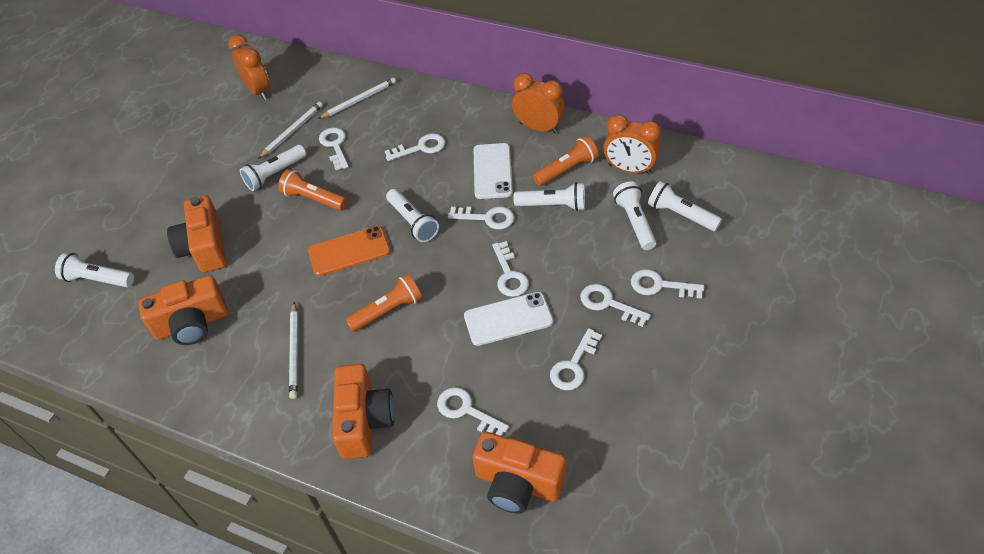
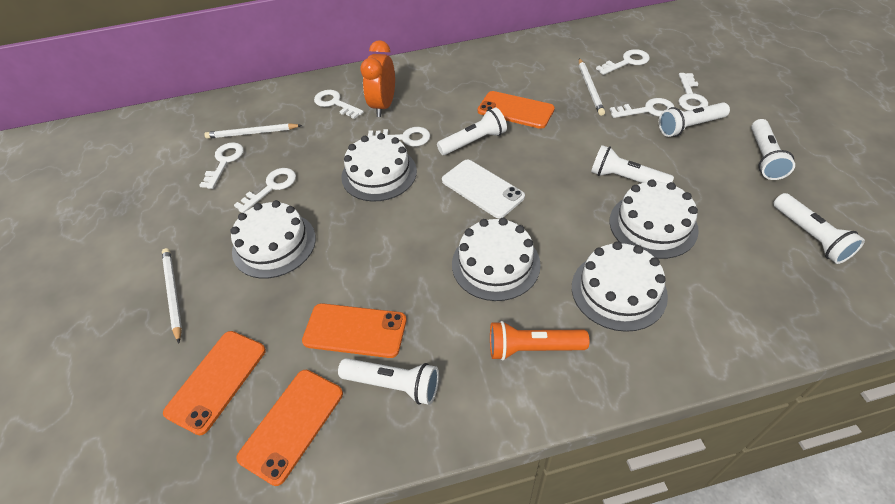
orange camera: [138,275,228,345] [167,195,226,273] [332,364,395,459] [473,432,566,514] = 4 -> none = 0
orange clock: [228,35,270,100] [512,73,565,133] [603,114,661,174] = 3 -> [360,40,395,117] = 1
orange flashlight: [278,169,347,211] [345,274,422,332] [533,136,599,186] = 3 -> [490,321,589,360] = 1
orange phone: [308,226,390,276] = 1 -> [163,331,266,435] [236,370,343,486] [302,303,407,358] [477,91,555,129] = 4
white cake: none = 0 -> [230,200,316,279] [341,133,417,201] [452,218,541,301] [572,241,668,332] [609,179,699,259] = 5
white key: [319,127,349,170] [385,133,445,161] [437,387,509,436] [448,206,514,230] [492,241,529,297] [550,328,602,390] [580,284,651,327] [631,269,704,299] = 8 -> [199,142,244,189] [234,168,296,213] [314,90,364,119] [367,127,430,147] [596,49,650,75] [610,98,674,118] [678,73,708,111] = 7
white phone: [464,292,553,346] [473,143,513,199] = 2 -> [442,160,525,218] = 1

